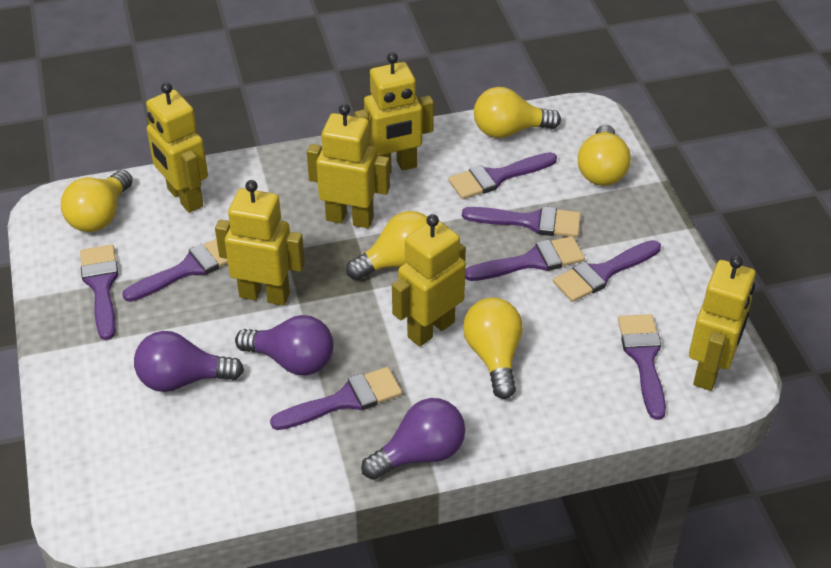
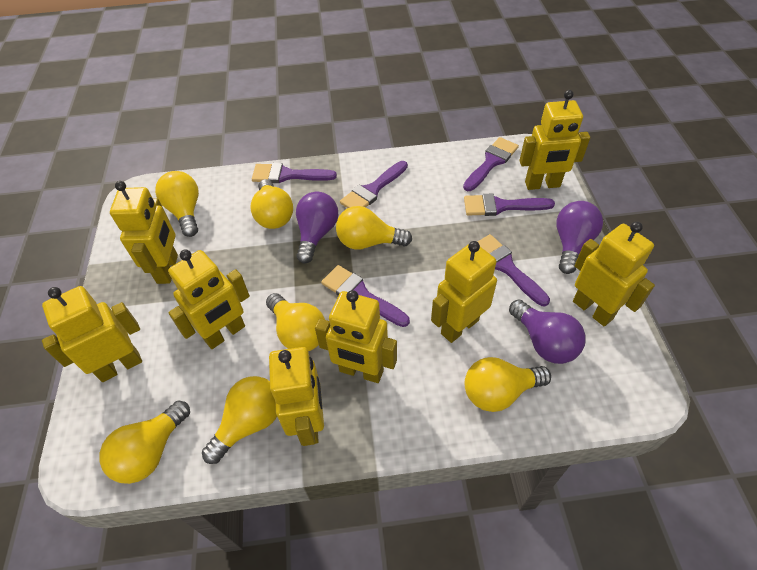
purple brush: [80,245,118,340] [122,239,228,302] [270,367,402,430] [448,152,557,199] [462,206,581,237] [465,236,585,281] [553,240,661,302] [618,314,666,420] = 8 -> [252,163,337,183] [321,265,410,327] [340,161,408,208] [463,137,519,191] [464,193,555,216] [477,234,550,306] = 6
yellow light bulb: [61,170,133,232] [346,211,427,280] [463,298,523,399] [474,87,561,138] [578,124,631,186] = 5 -> [99,401,190,484] [155,171,199,237] [202,376,277,464] [250,179,293,229] [266,293,325,351] [336,206,412,250] [465,357,551,412] = 7
yellow robot: [146,82,208,213] [215,180,305,306] [307,104,390,228] [354,52,434,173] [392,214,466,347] [689,256,756,391] = 6 -> [42,286,142,382] [110,181,178,284] [168,249,250,349] [269,347,324,446] [315,290,397,383] [431,241,497,343] [520,90,590,190] [573,222,655,327] = 8

